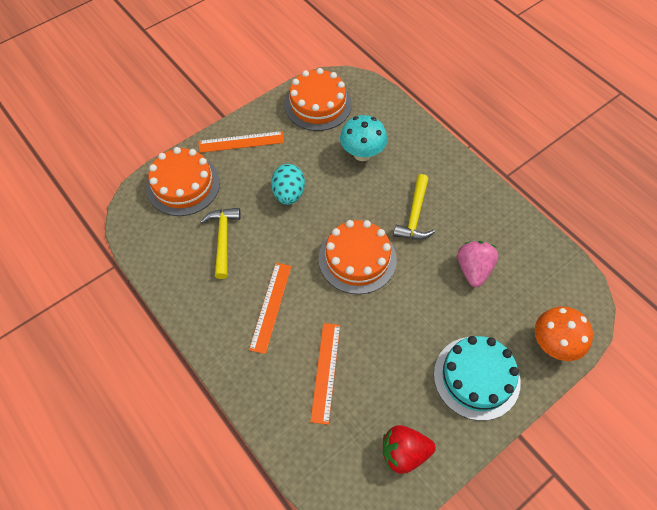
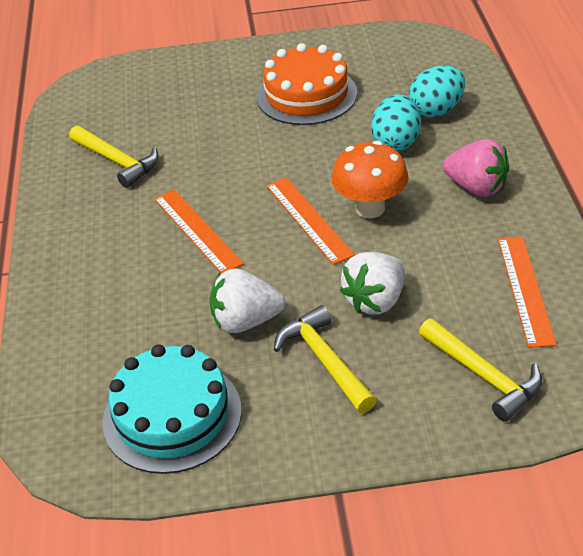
orange cake: [146,147,220,216] [284,68,352,131] [319,220,397,294] = 3 -> [257,43,357,125] = 1
red strawberry: [383,425,436,474] = 1 -> none = 0
turquoise egg: [271,164,305,205] = 1 -> [371,94,421,151] [409,66,465,117] = 2
turquoise mushroom: [340,115,387,161] = 1 -> none = 0
white strawberry: none = 0 -> [209,269,285,333] [340,252,405,314] = 2
yellow hammer: [200,208,241,279] [393,174,435,240] = 2 -> [69,126,159,188] [274,305,377,413] [419,318,542,422] = 3

